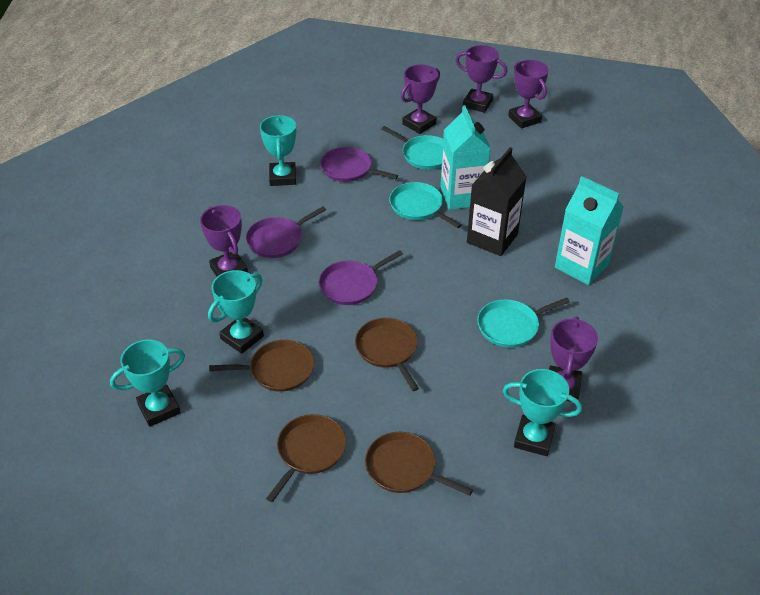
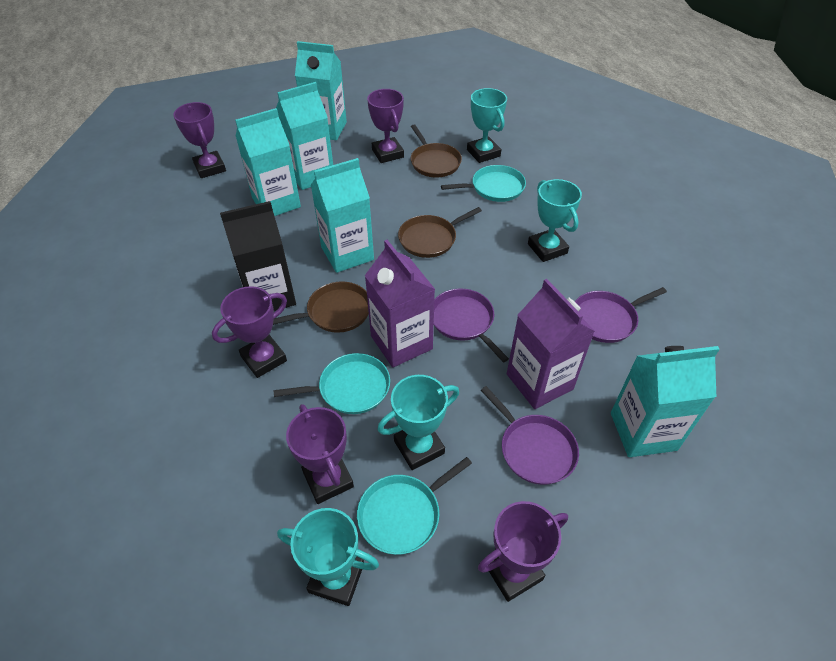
brown pan: [209,340,314,392] [266,414,346,502] [355,318,419,391] [365,432,473,496] = 4 -> [273,281,369,333] [398,207,482,258] [411,125,462,178] = 3
purple carton: none = 0 -> [365,240,435,367] [507,279,595,409] = 2
turquoise carton: [440,105,491,210] [555,176,624,285] = 2 -> [235,108,301,216] [276,82,333,190] [295,41,347,140] [311,158,374,273] [611,346,720,457] = 5

